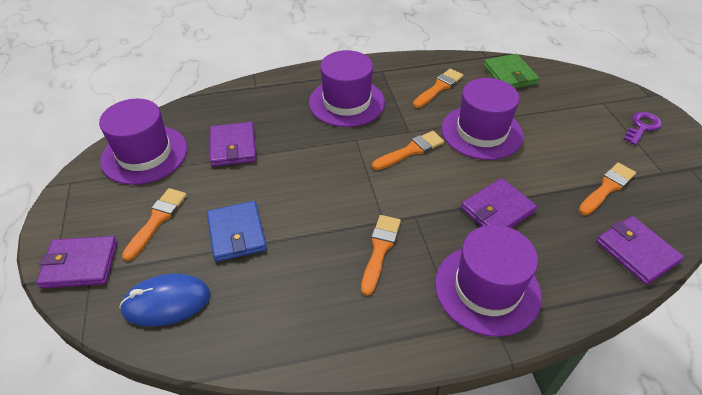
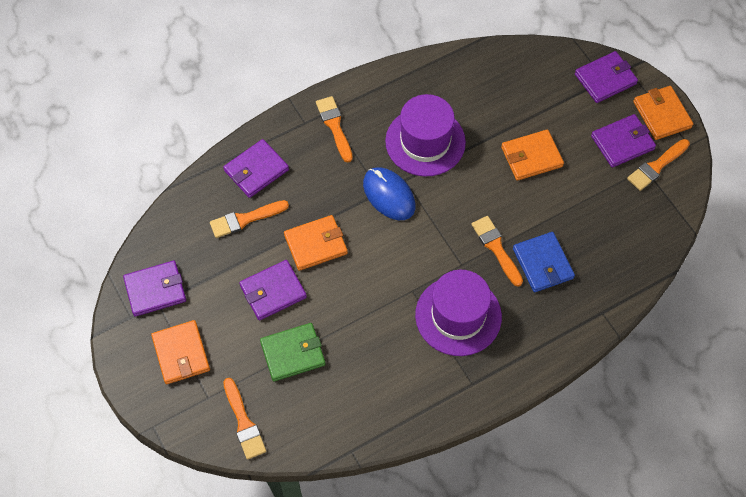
orange wallet: none = 0 -> [151,320,210,384] [284,215,348,271] [501,130,564,181] [633,86,693,140] = 4
purple hat: [99,99,188,185] [309,50,385,127] [435,225,542,337] [441,78,523,160] = 4 -> [385,94,466,177] [415,270,502,356] = 2
purple key: [624,112,662,145] = 1 -> none = 0
purple wallet: [36,236,117,288] [210,122,256,167] [461,178,537,228] [596,216,684,285] = 4 -> [123,261,186,317] [223,139,289,198] [239,260,307,321] [575,51,638,103] [591,114,656,168] = 5

